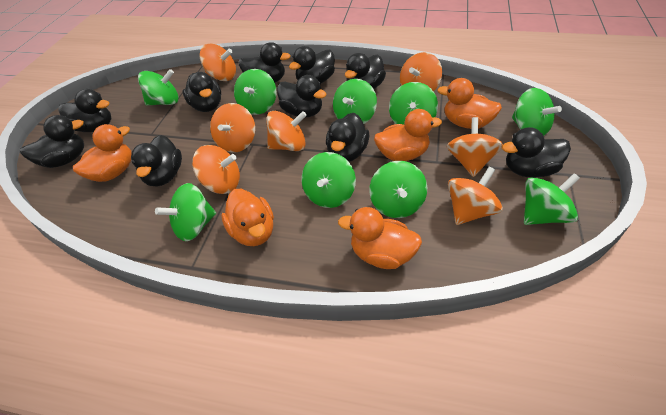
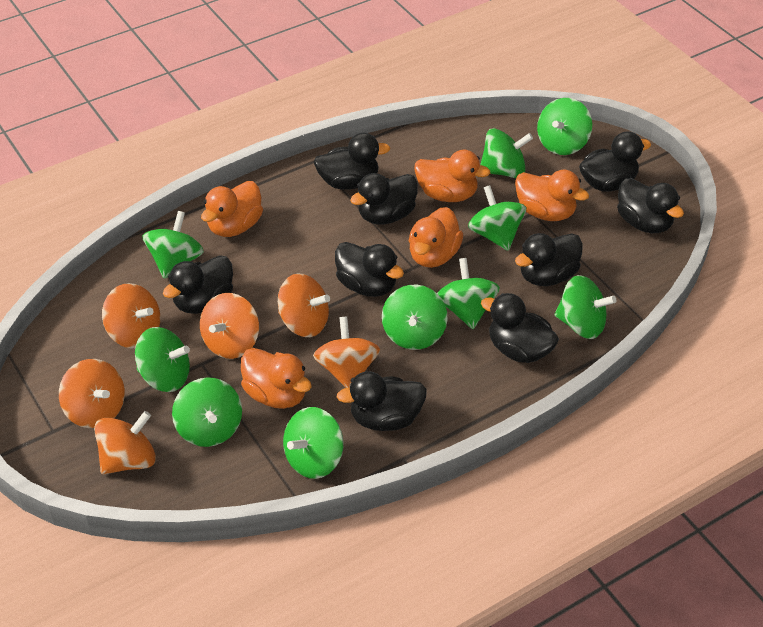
black duck: [20,115,84,168] [58,89,111,132] [131,135,182,187] [183,72,221,112] [239,42,291,82] [277,75,327,117] [289,46,335,83] [326,113,369,162] [345,53,386,89] [502,127,571,178] = 10 -> [163,255,233,314] [314,133,390,190] [335,242,404,297] [337,371,427,431] [350,173,418,225] [481,293,559,363] [515,233,583,286] [579,131,651,192] [617,178,684,233] = 9
green spinning top: [138,69,179,106] [155,183,216,241] [234,69,277,115] [302,152,356,208] [333,79,377,124] [369,161,427,218] [389,82,438,125] [512,88,562,136] [524,173,580,225] = 9 -> [135,327,190,392] [143,211,204,279] [172,377,242,447] [283,407,343,479] [382,285,447,350] [437,258,500,329] [468,185,526,251] [480,128,533,178] [537,98,592,155] [555,275,616,339] = 10
orange spinning top: [192,145,240,194] [200,44,236,81] [210,103,255,152] [266,111,307,151] [400,52,442,91] [447,117,503,177] [448,166,503,225] = 7 -> [59,359,125,428] [94,411,156,475] [102,283,160,349] [200,293,259,359] [278,273,330,337] [313,317,380,388] = 6

